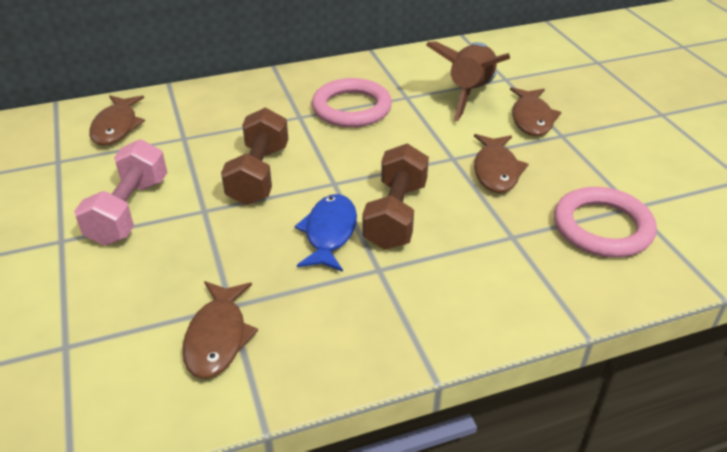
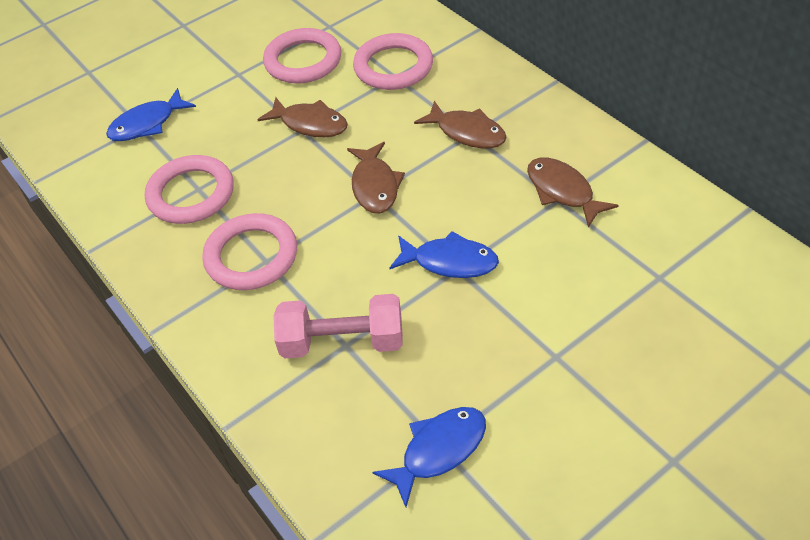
blue fish: [294,194,357,272] = 1 -> [106,88,196,141] [373,407,486,507] [390,231,499,278] = 3
brown dumbbell: [221,108,288,205] [362,143,429,250] = 2 -> none = 0
brown rocket: [426,41,510,121] = 1 -> none = 0
pink ring: [312,78,392,128] [554,187,657,258] = 2 -> [145,155,234,224] [202,213,297,290] [263,28,341,84] [353,33,433,90] = 4

